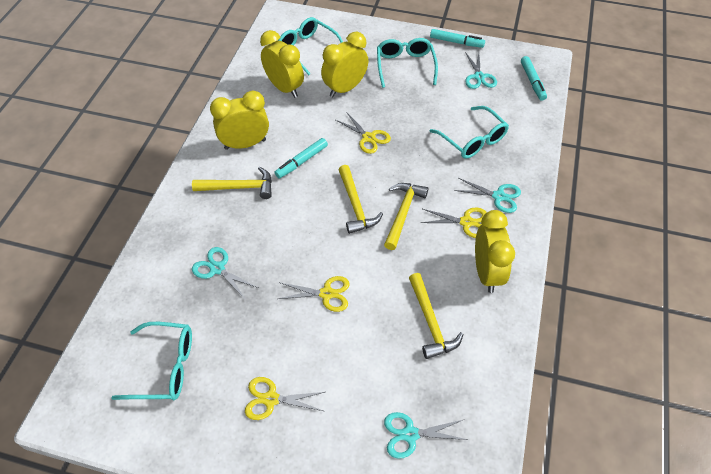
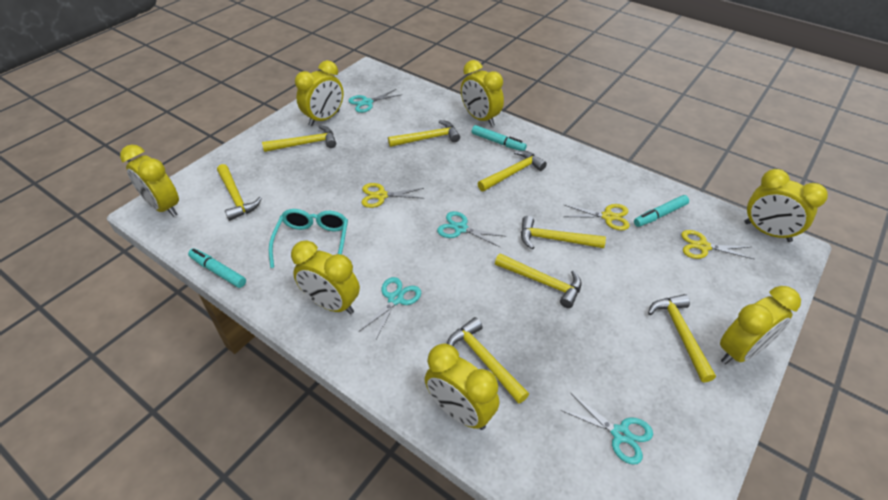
turquoise glasses: [111,322,192,400] [278,17,343,75] [377,38,438,88] [429,106,509,159] = 4 -> [269,209,348,268] = 1
yellow clock: [210,90,269,150] [260,30,304,98] [321,32,368,97] [475,210,515,293] = 4 -> [120,145,179,217] [291,240,360,314] [295,60,344,126] [425,344,499,430] [461,60,504,126] [720,286,801,365] [744,169,828,242] = 7
yellow hammer: [192,167,272,199] [338,165,383,234] [384,183,429,250] [409,273,463,359] = 4 -> [217,164,262,221] [262,125,336,152] [388,120,460,147] [447,317,529,404] [477,150,547,191] [495,253,582,308] [521,216,606,249] [648,294,716,383] = 8
yellow scissors: [245,377,325,420] [278,276,350,312] [336,112,391,154] [421,207,487,238] = 4 -> [362,183,425,208] [564,204,630,230] [681,230,755,260] = 3

